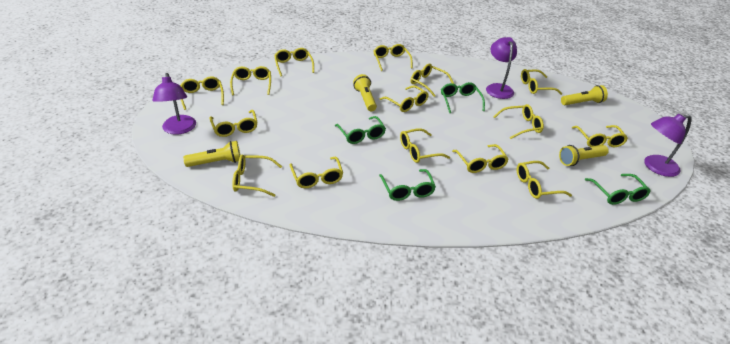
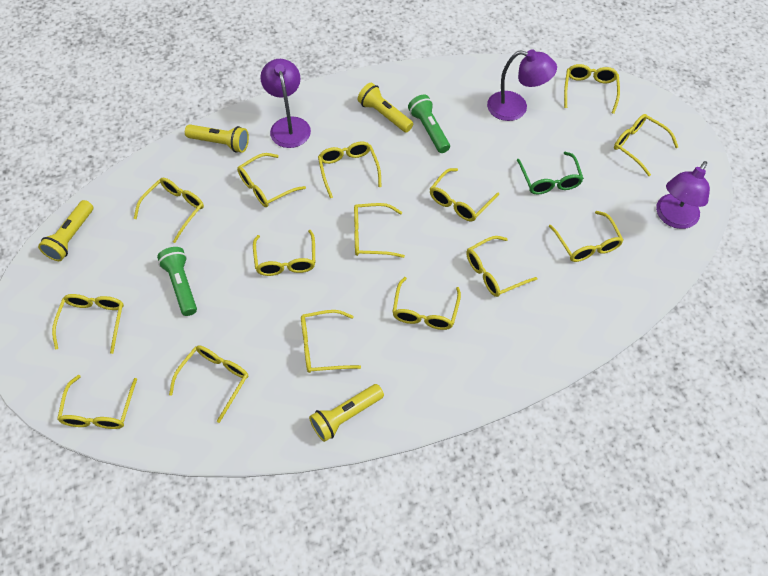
green flashlight: none = 0 -> [157,247,197,316] [408,95,450,153] = 2
green glasses: [335,116,386,144] [379,169,436,201] [441,82,485,113] [585,174,651,205] = 4 -> [517,152,584,195] = 1

